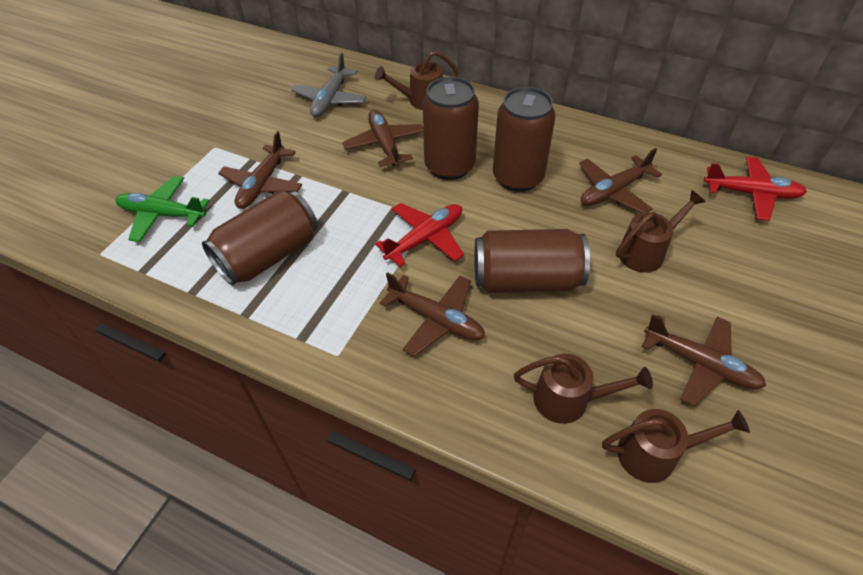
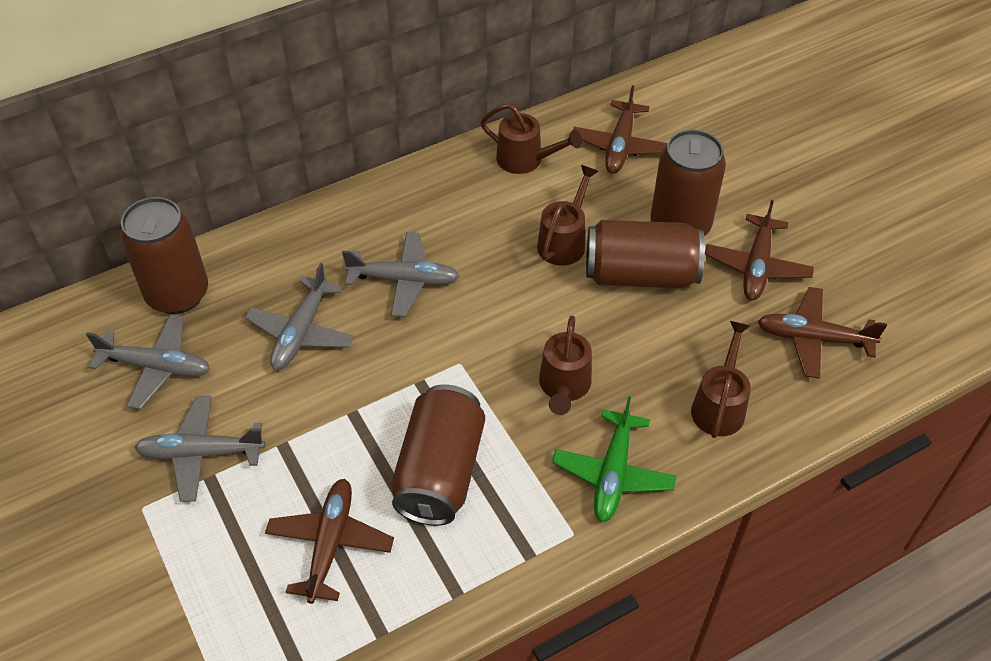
brown plane: [218,131,302,209] [342,110,423,167] [380,272,485,356] [579,148,662,213] [642,314,766,407] = 5 -> [265,479,394,604] [573,85,668,174] [705,200,814,301] [757,287,887,379] = 4
grey plane: [291,53,367,117] = 1 -> [86,314,210,410] [134,396,265,502] [245,263,354,370] [342,232,459,317] = 4
red plane: [375,203,464,267] [704,156,807,221] = 2 -> none = 0

